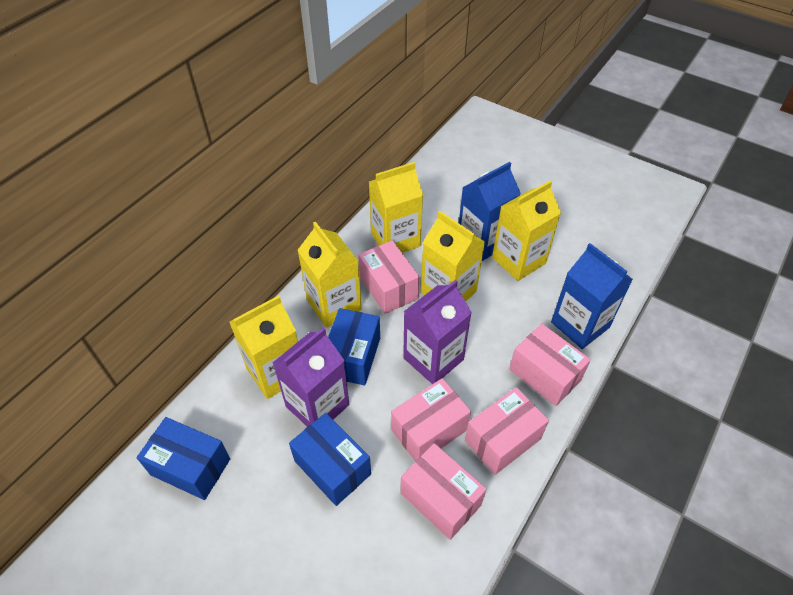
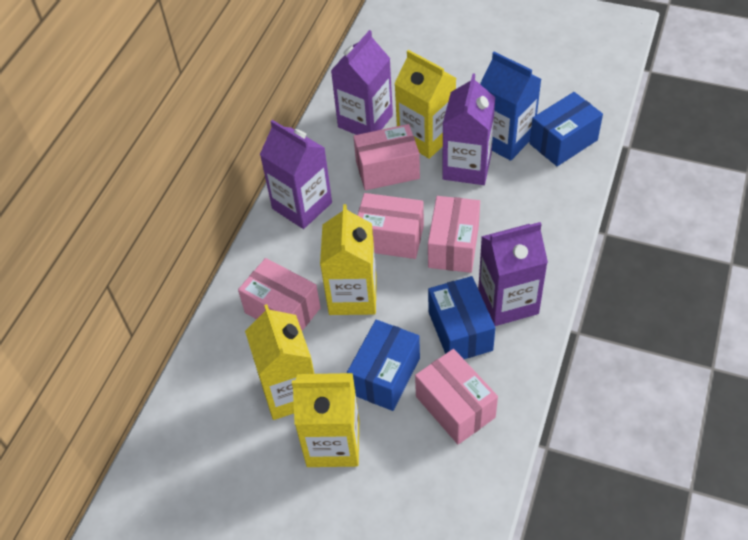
blue carton: [459,162,521,261] [551,243,633,349] = 2 -> [480,52,541,161] = 1
purple carton: [273,328,349,427] [403,280,472,384] = 2 -> [260,120,332,229] [331,30,393,135] [442,74,495,185] [478,222,548,326] = 4
yellow carton: [230,295,298,399] [297,222,362,327] [369,162,423,253] [421,211,485,302] [492,180,561,281] = 5 -> [245,304,314,420] [292,373,359,467] [320,204,377,315] [394,50,456,159] = 4

